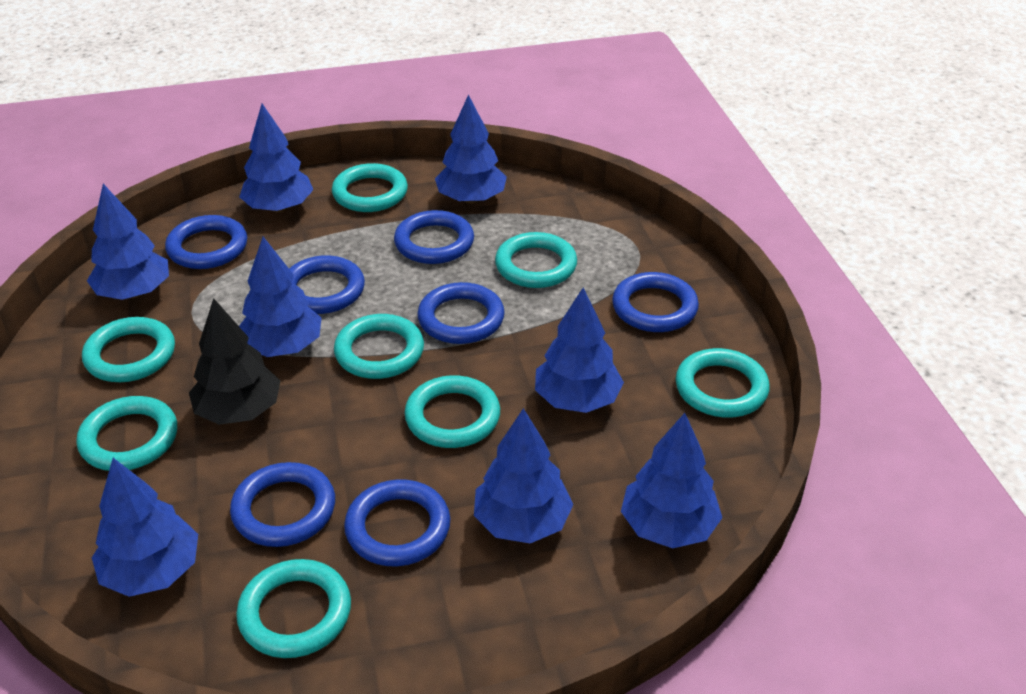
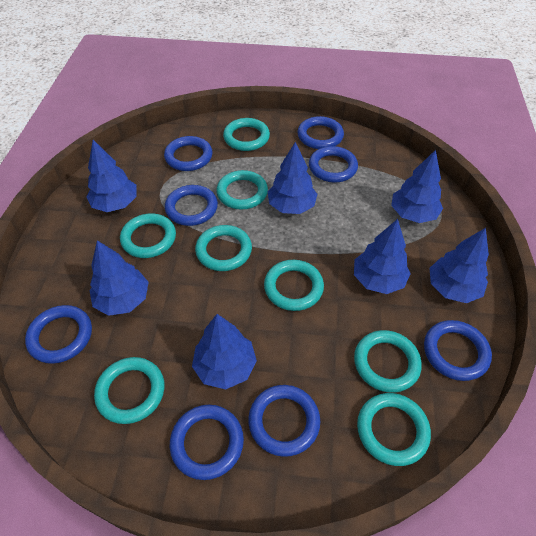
black tree: [189,298,280,425] = 1 -> none = 0
blue ring: [165,215,247,269] [230,462,335,547] [289,255,365,314] [344,479,450,566] [394,210,474,264] [417,282,504,344] [612,272,699,332] = 7 -> [25,305,92,364] [164,136,213,171] [165,185,218,226] [170,405,244,480] [248,385,320,457] [297,116,344,149] [309,146,358,182] [424,320,492,381] = 8
blue tree: [87,184,169,300] [92,458,198,597] [239,104,313,213] [239,237,322,357] [435,95,507,204] [474,408,573,543] [535,287,624,413] [621,413,722,548] = 8 -> [86,140,137,212] [89,240,149,316] [192,314,257,389] [268,142,318,214] [354,219,411,294] [391,150,443,223] [429,228,489,303] = 7

